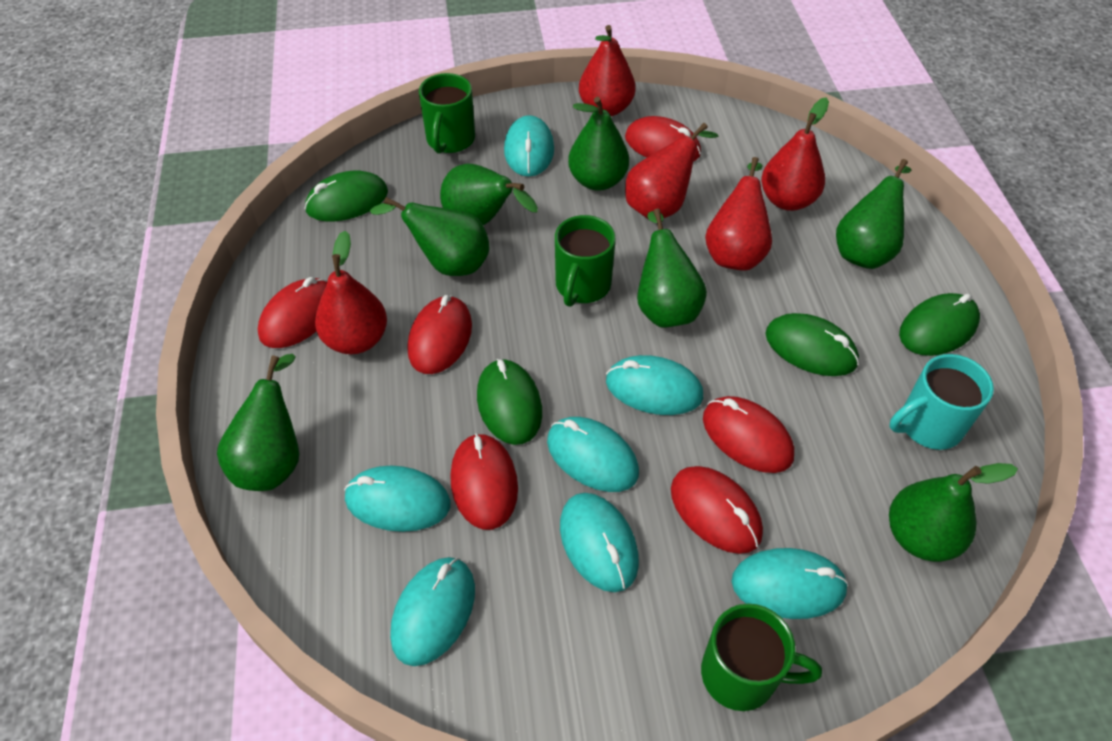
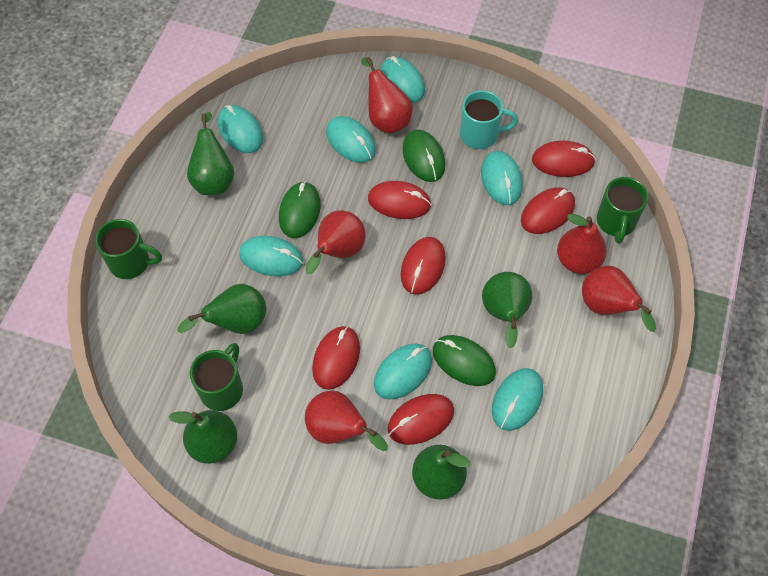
green mouse: [304,171,388,221] [477,359,542,445] [765,313,859,376] [899,293,980,356] = 4 -> [279,181,321,238] [402,130,445,182] [433,335,496,386] = 3
green pear: [217,354,299,491] [370,197,489,276] [440,164,538,225] [568,97,629,191] [637,209,707,328] [836,159,911,269] [889,463,1018,562] = 7 -> [169,410,237,464] [177,284,266,334] [187,112,234,195] [412,445,471,500] [482,272,532,348] = 5

